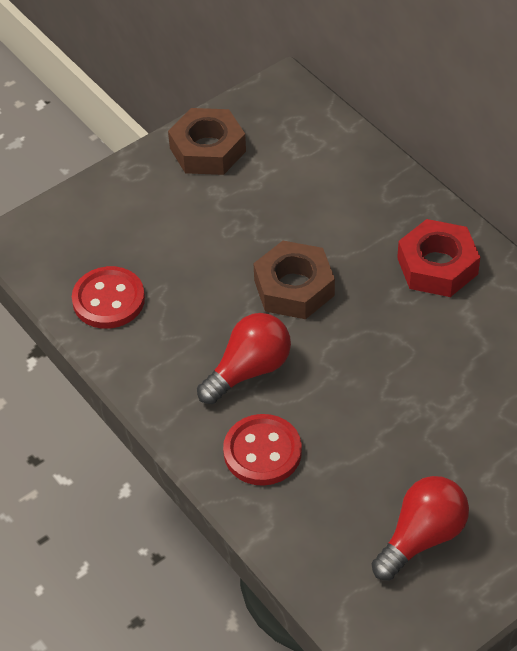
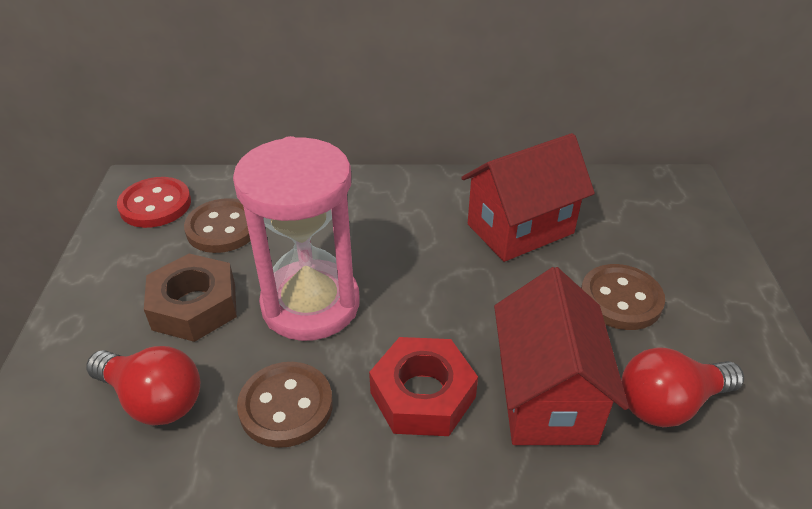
brown button: none = 0 -> [184,198,251,253] [237,362,333,448] [581,264,665,330] = 3
brown nut: [168,108,246,175] [253,241,335,319] = 2 -> [144,254,237,342] = 1
pink hourglass: none = 0 -> [233,136,359,341] = 1
red button: [72,266,145,329] [223,414,302,486] = 2 -> [117,177,191,228] = 1
red house: none = 0 -> [461,133,595,262] [494,267,629,445] = 2

